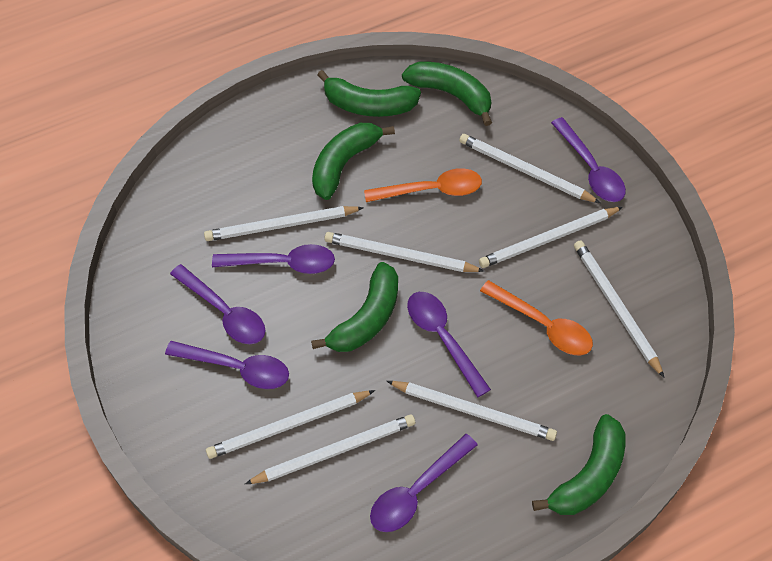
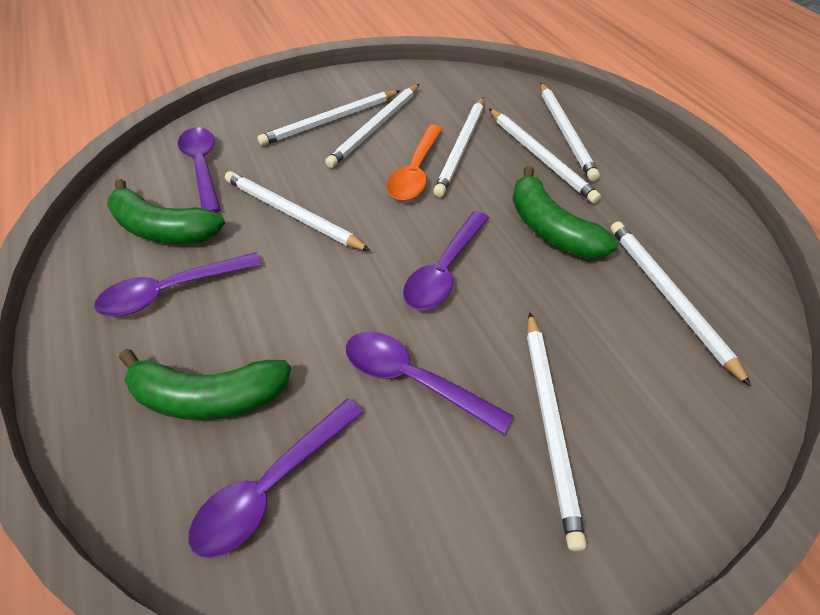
green banana: [311,262,398,352] [312,123,395,200] [317,70,421,117] [402,61,492,126] [532,414,625,515] = 5 -> [107,179,225,244] [119,349,291,420] [512,166,618,259] = 3
orange spoon: [364,168,482,202] [480,280,593,355] = 2 -> [387,125,443,200] = 1
purple spoon: [165,341,289,389] [170,264,266,344] [212,244,335,274] [370,434,478,532] [407,292,491,398] [551,117,626,202] = 6 -> [94,252,262,316] [178,127,221,213] [188,399,364,558] [346,331,513,435] [403,211,489,310] = 5

